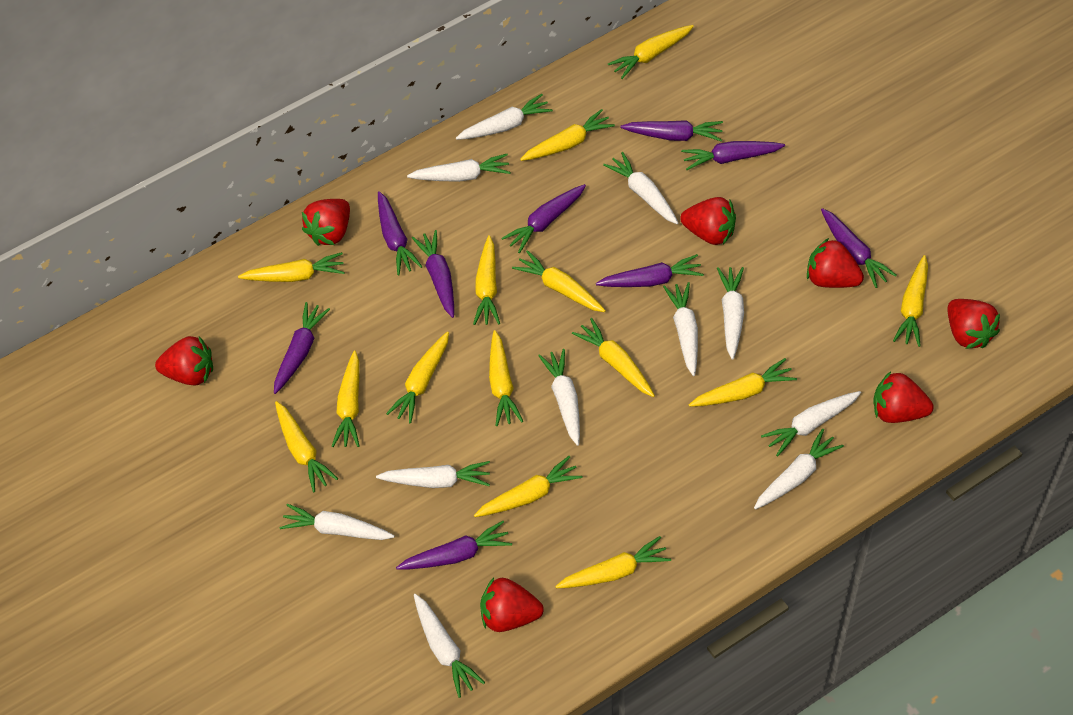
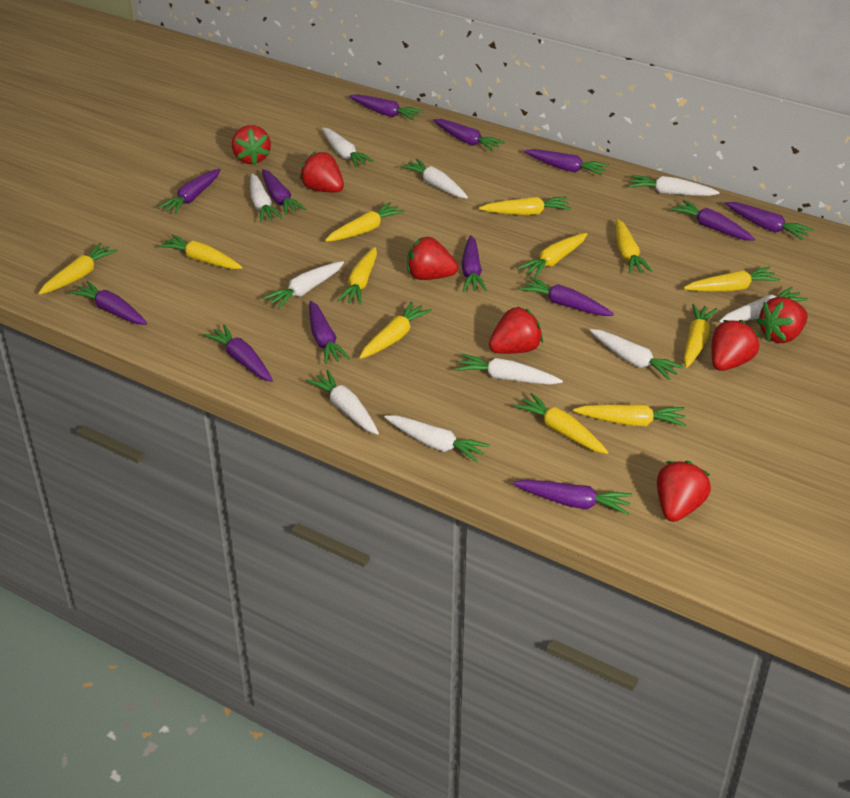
purple carrot: [274,302,330,394] [378,191,423,275] [396,521,512,570] [412,230,454,318] [501,184,586,253] [596,254,704,287] [621,120,723,142] [681,141,785,170] [821,208,897,288] = 9 -> [69,281,147,325] [158,169,221,214] [203,324,273,382] [262,169,306,216] [309,301,350,364] [349,94,423,121] [433,119,505,152] [461,235,487,292] [513,479,632,515] [519,277,614,316] [524,149,609,176] [671,200,755,241] [725,202,813,240] = 13
white carrot: [279,504,395,540] [376,461,490,488] [407,154,511,182] [414,594,485,698] [456,94,553,140] [538,349,580,446] [603,152,679,224] [663,282,698,376] [717,267,744,360] [754,429,844,510] [761,391,861,457] = 11 -> [250,174,282,223] [263,261,344,309] [306,370,379,435] [322,128,374,168] [384,415,490,463] [401,159,468,199] [455,354,563,385] [590,329,684,380] [629,175,720,196] [719,287,808,323] = 10
yellow carrot: [238,252,345,282] [275,401,338,492] [332,351,360,447] [386,332,449,423] [473,235,500,325] [474,456,583,517] [489,330,523,426] [512,250,606,312] [520,109,615,161] [555,536,671,588] [572,318,655,397] [608,25,694,79] [689,358,797,407] [893,255,928,347] = 14 -> [38,243,118,295] [158,234,243,269] [325,202,405,242] [337,247,377,305] [359,302,432,359] [479,197,571,215] [514,393,608,454] [517,233,587,278] [573,405,686,426] [616,219,652,274] [684,267,780,291] [684,304,717,368] = 12

